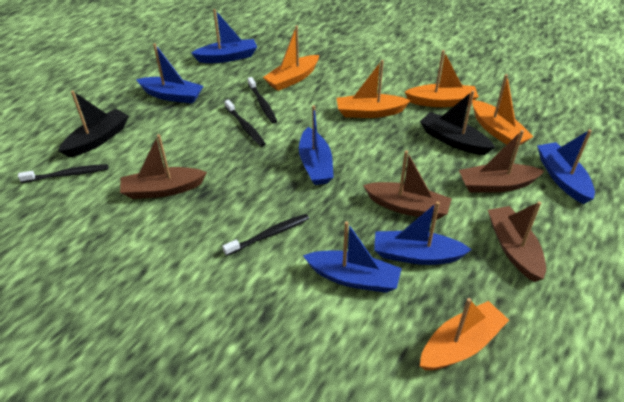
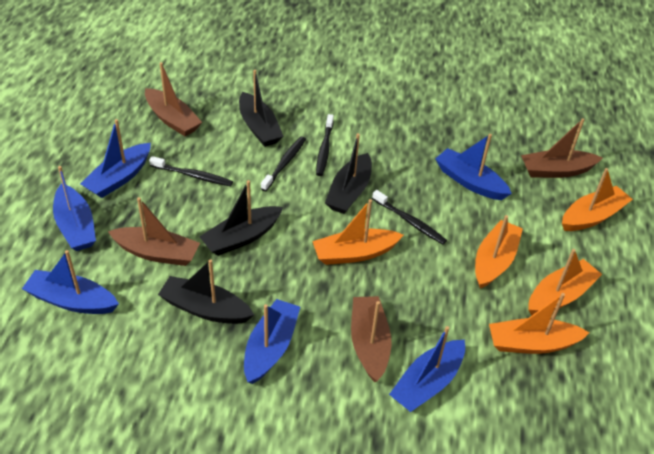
black boat: [58,91,128,158] [420,90,495,155] = 2 -> [158,259,254,324] [199,180,283,256] [239,70,284,147] [325,133,372,214] = 4

